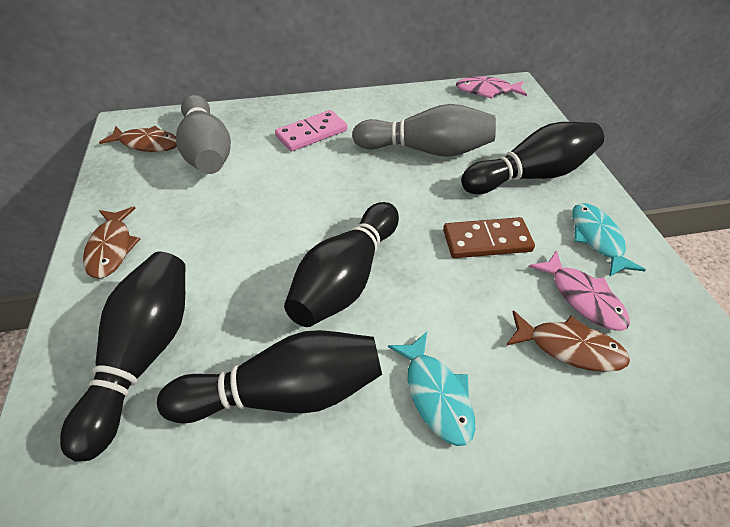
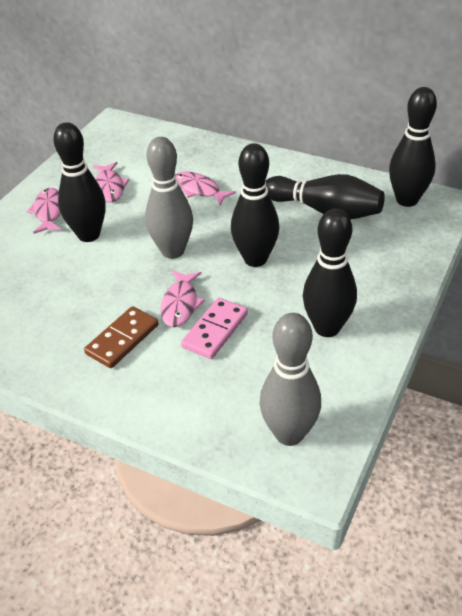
black bowling pin: [60,252,185,462] [157,330,382,423] [284,202,399,327] [461,122,604,194] = 4 -> [53,122,106,242] [231,143,279,267] [266,174,385,219] [303,208,357,337] [389,87,437,207] = 5
brown fish: [83,206,140,278] [99,126,177,152] [506,310,630,372] = 3 -> none = 0
pink fish: [456,76,527,99] [529,250,630,331] = 2 -> [27,188,61,234] [93,162,129,202] [160,270,205,327] [176,172,236,205] = 4
turquoise fish: [388,332,475,446] [572,203,646,277] = 2 -> none = 0

